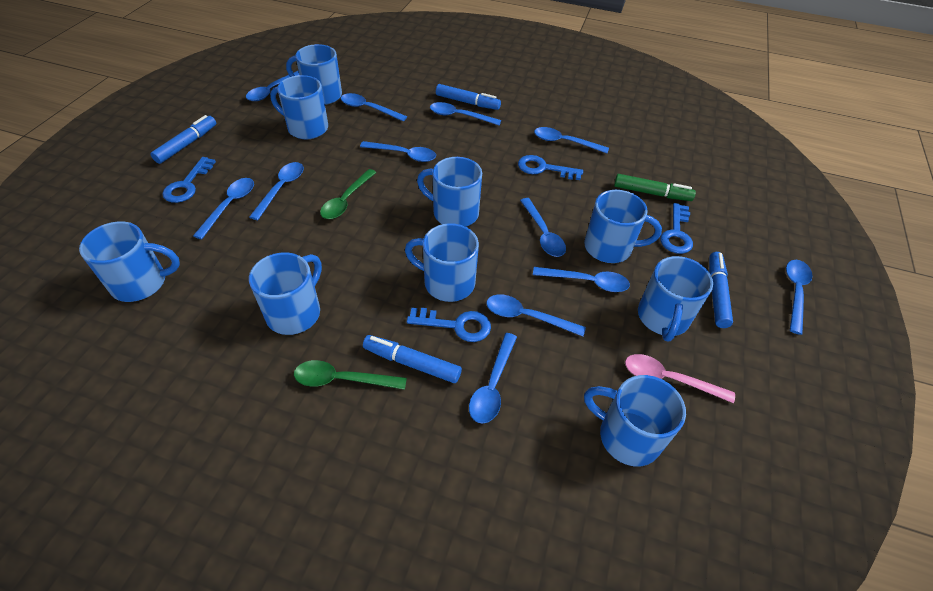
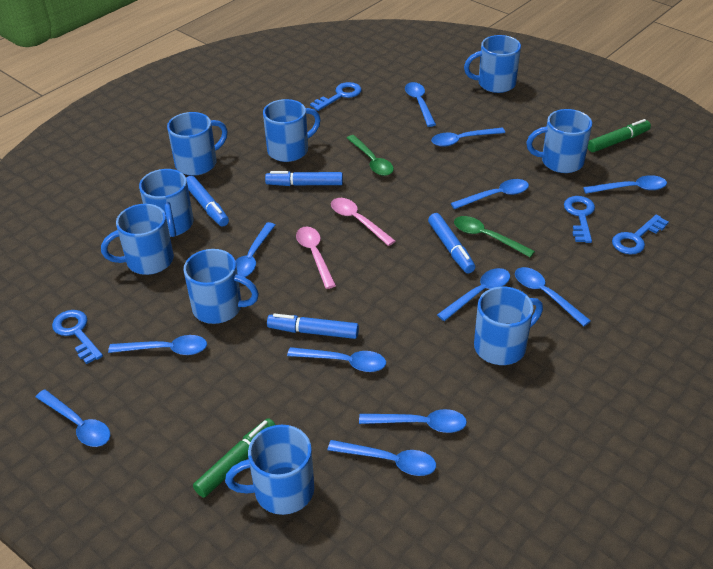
green marker: [614,174,696,201] = 1 -> [193,418,276,498] [588,119,651,152] = 2
pink spoon: [625,354,735,403] = 1 -> [296,227,336,289] [331,198,395,246] = 2

